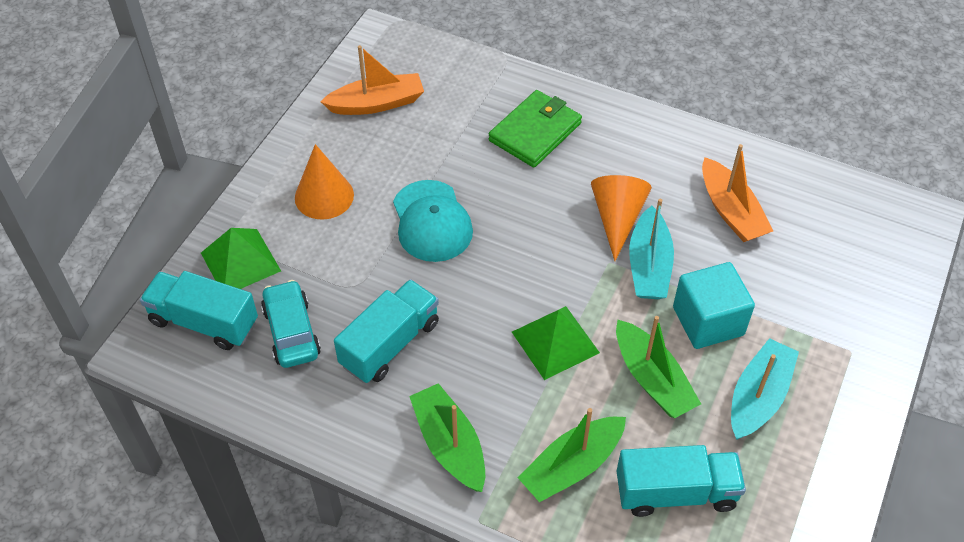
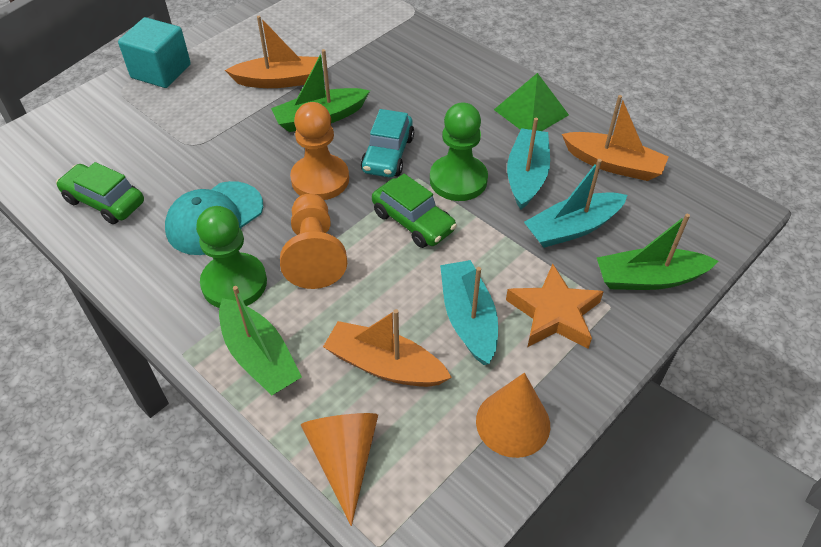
green car: none = 0 -> [56,162,144,224] [372,174,457,248] = 2
green pawn: none = 0 -> [196,206,267,308] [430,103,488,201] = 2
green pyramid: [201,228,281,289] [512,306,600,380] = 2 -> [494,73,569,131] = 1
green wallet: [489,90,582,168] = 1 -> none = 0
orange boat: [320,45,424,115] [702,144,773,242] = 2 -> [225,16,319,88] [323,309,452,387] [562,95,669,181] = 3
orange pawn: none = 0 -> [280,193,347,289] [290,102,349,200] = 2
orange star: none = 0 -> [506,264,604,348] = 1
turquoise boat: [629,199,674,299] [731,338,799,440] = 2 -> [440,260,498,365] [507,118,550,210] [524,159,627,248] = 3
turquoise truck: [140,271,258,350] [334,279,439,383] [616,445,746,517] = 3 -> none = 0

